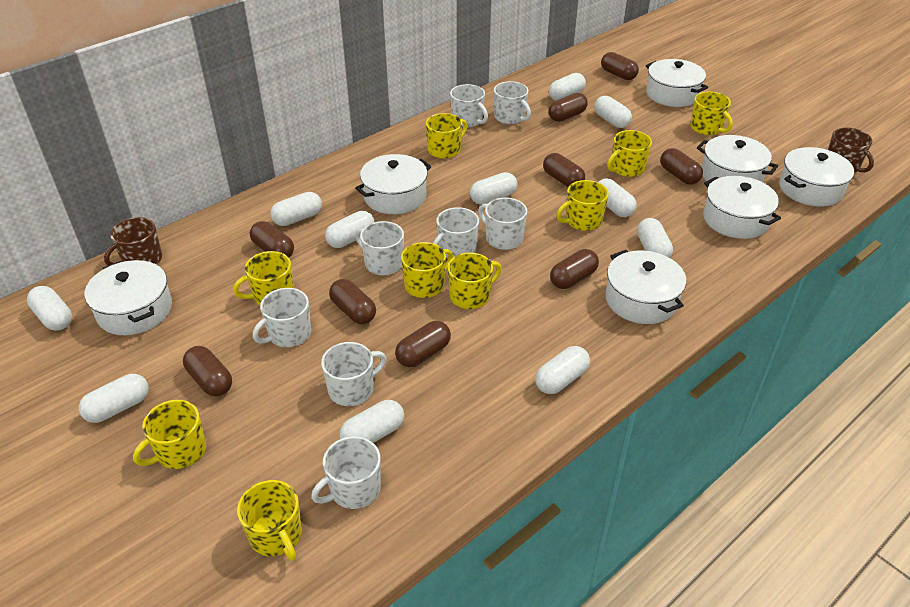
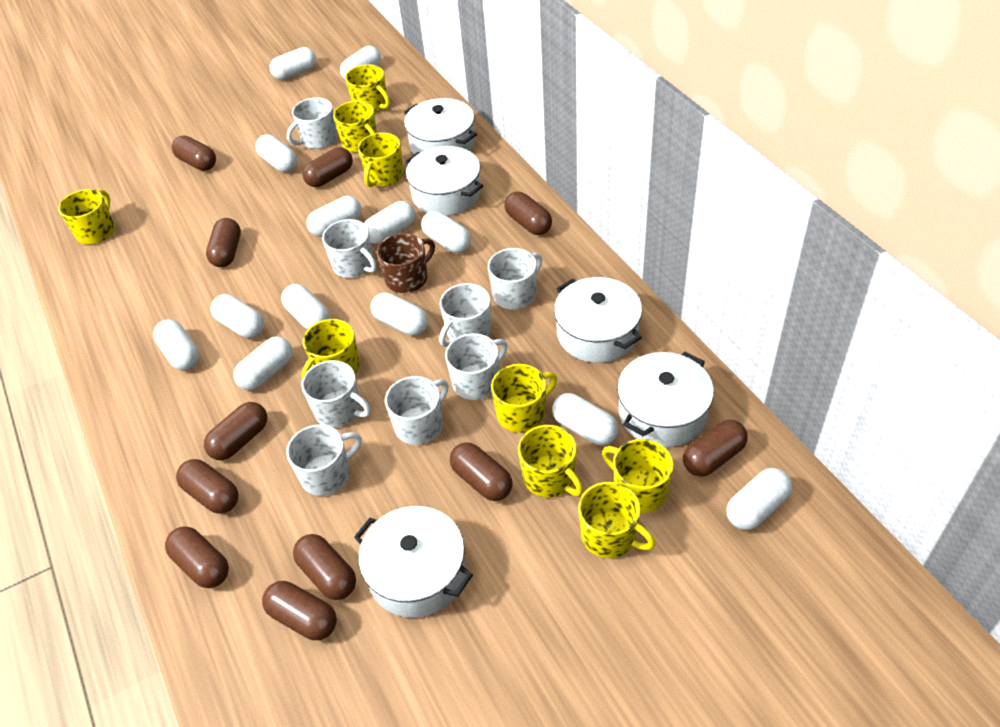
brown capsule: [183,346,232,397] [250,221,294,258] [329,279,376,324] [395,321,451,367] [543,153,585,187] [548,93,588,122] [550,249,599,289] [601,52,639,80] [660,148,703,185] = 9 -> [165,526,229,588] [172,135,216,171] [176,459,239,514] [204,402,267,460] [206,218,241,267] [262,581,337,640] [293,534,356,600] [302,147,353,187] [450,442,512,501] [504,192,552,235] [683,420,748,477] = 11
brown mug: [104,217,162,266] [828,128,874,173] = 2 -> [377,233,435,293] = 1
white capsule: [27,286,72,331] [79,374,149,423] [270,192,322,226] [325,211,375,248] [339,400,404,443] [470,172,518,205] [535,346,590,394] [549,73,586,101] [594,96,632,128] [598,178,637,217] [637,218,673,258] = 11 -> [153,319,199,370] [210,294,264,338] [233,336,293,390] [255,134,297,172] [270,47,316,80] [281,284,330,330] [307,196,361,237] [340,46,381,79] [364,201,415,244] [370,292,428,336] [421,211,471,253] [552,393,619,445] [726,468,792,530] = 13
white pot: [85,260,172,335] [355,154,431,214] [605,250,686,324] [646,59,708,107] [697,135,778,184] [703,176,781,239] [779,147,854,207] = 7 -> [354,506,473,618] [404,98,477,154] [405,146,483,216] [554,277,642,363] [617,352,714,447] = 5

